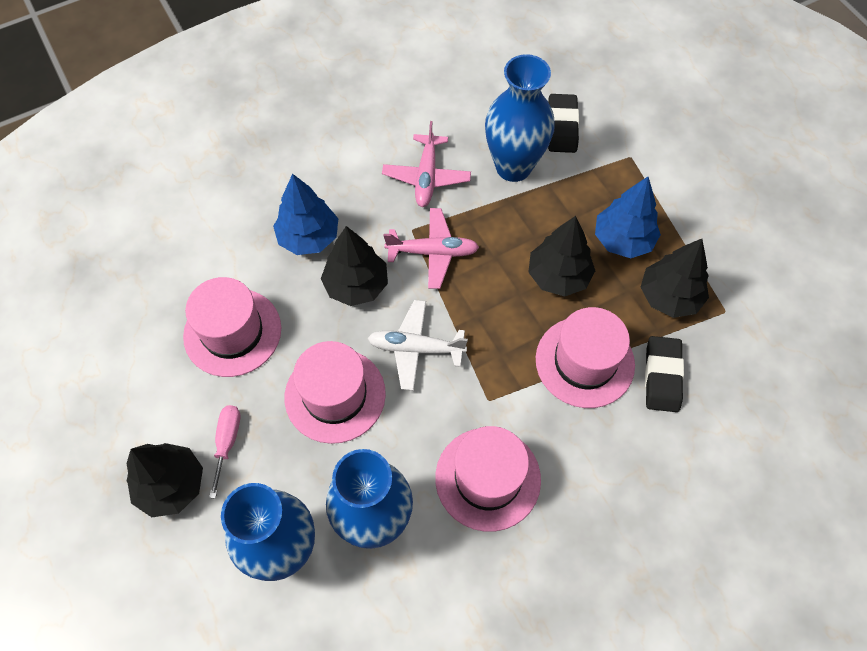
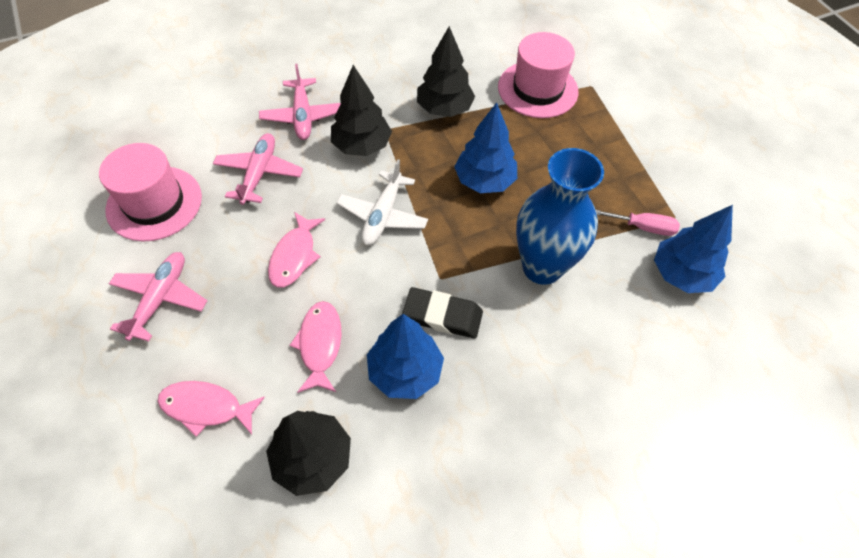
black eraser: [548,94,579,153] [645,336,684,412] = 2 -> [402,287,483,338] = 1
black tree: [126,443,203,517] [321,226,388,306] [528,216,595,297] [641,239,709,318] = 4 -> [266,411,351,496] [331,65,392,156] [417,26,475,117] = 3
blue tree: [273,173,338,255] [595,177,661,258] = 2 -> [367,314,444,399] [454,102,517,193] [654,205,733,293] = 3
blue vase: [221,483,315,581] [326,449,413,549] [485,54,555,182] = 3 -> [516,148,604,285] = 1
pink fish: none = 0 -> [158,381,265,437] [268,212,325,288] [289,301,342,393] = 3
pink hat: [183,277,281,377] [285,341,386,444] [435,426,541,532] [536,307,635,408] = 4 -> [99,143,202,242] [498,32,578,118] = 2
pink plane: [382,121,471,207] [384,208,479,289] = 2 -> [109,252,207,342] [213,133,303,205] [259,64,341,140] = 3

